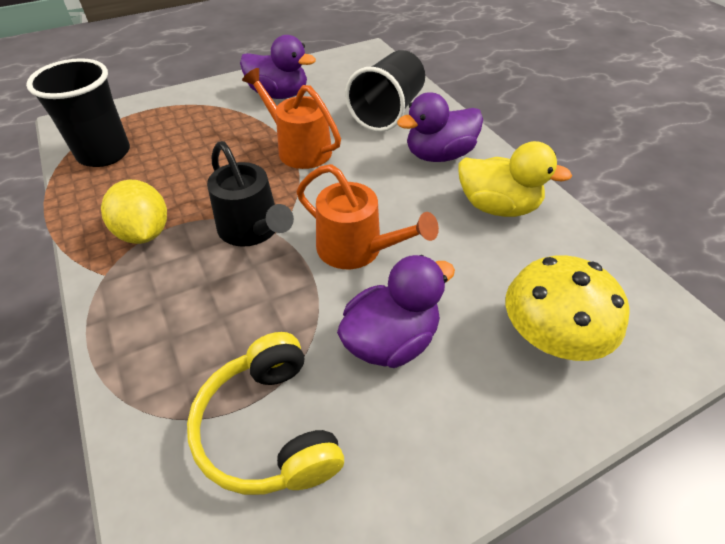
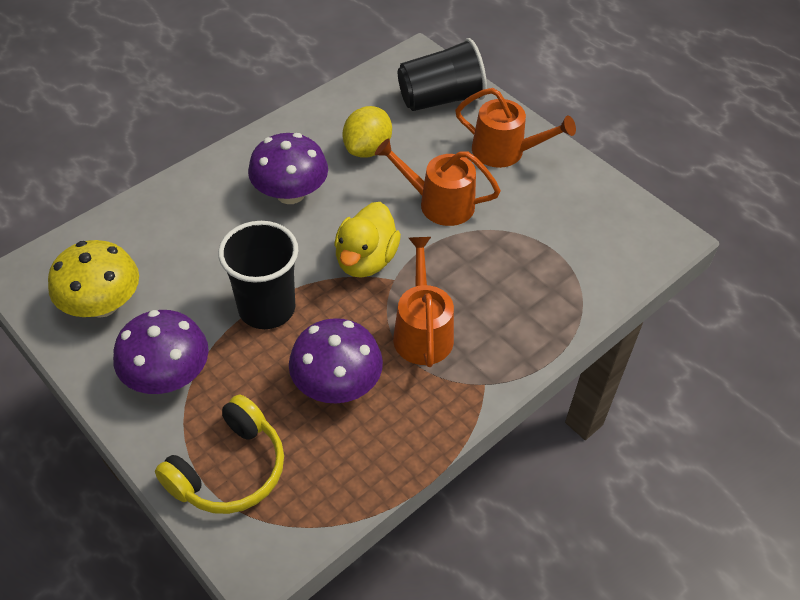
black watering can: [207,141,294,247] = 1 -> none = 0
orange watering can: [242,68,341,169] [297,164,439,269] = 2 -> [375,138,501,226] [393,237,454,367] [455,88,576,168] = 3
purple duck: [240,35,316,99] [337,255,455,368] [397,92,483,162] = 3 -> none = 0
purple mushroom: none = 0 -> [113,310,209,394] [248,133,328,204] [289,318,383,403] = 3

